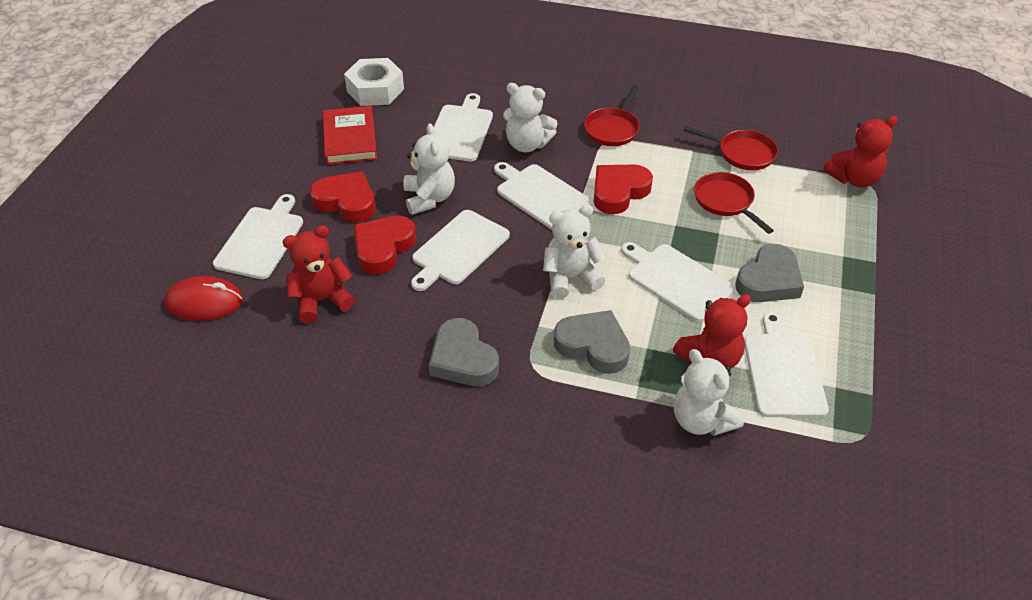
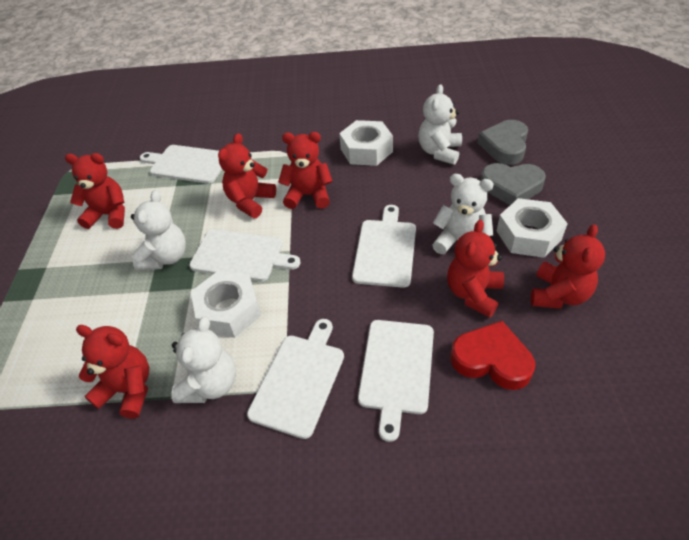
grey heart: [429,318,499,386] [554,310,630,374] [735,244,804,302] = 3 -> [478,120,528,165] [481,163,546,205] = 2
red book: [323,106,377,165] = 1 -> none = 0
red heart: [310,171,376,222] [354,216,416,274] [594,165,653,214] = 3 -> [450,321,535,390] = 1
red mouse: [164,276,243,321] = 1 -> none = 0
red pan: [584,85,640,146] [684,126,778,170] [694,172,774,234] = 3 -> none = 0
red teddy bear: [282,225,355,324] [673,294,751,369] [823,116,898,188] = 3 -> [65,153,125,229] [76,325,149,418] [218,133,276,218] [278,132,333,209] [447,220,504,318] [531,224,605,309] = 6
white cutting board: [213,194,303,279] [411,210,510,291] [434,93,493,161] [494,162,593,230] [621,242,735,322] [744,312,829,417] = 6 -> [140,145,222,184] [189,229,300,281] [247,319,344,439] [352,205,416,288] [358,320,434,442] = 5
white nut: [344,58,404,106] = 1 -> [191,271,261,338] [339,120,393,166] [497,198,568,258] = 3

